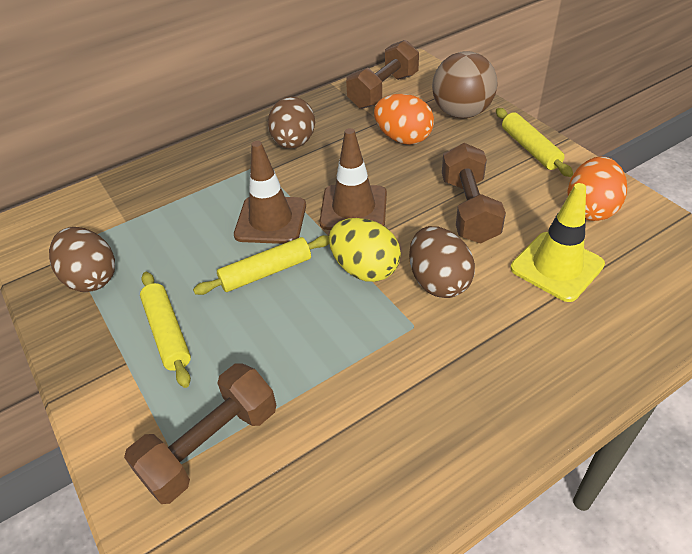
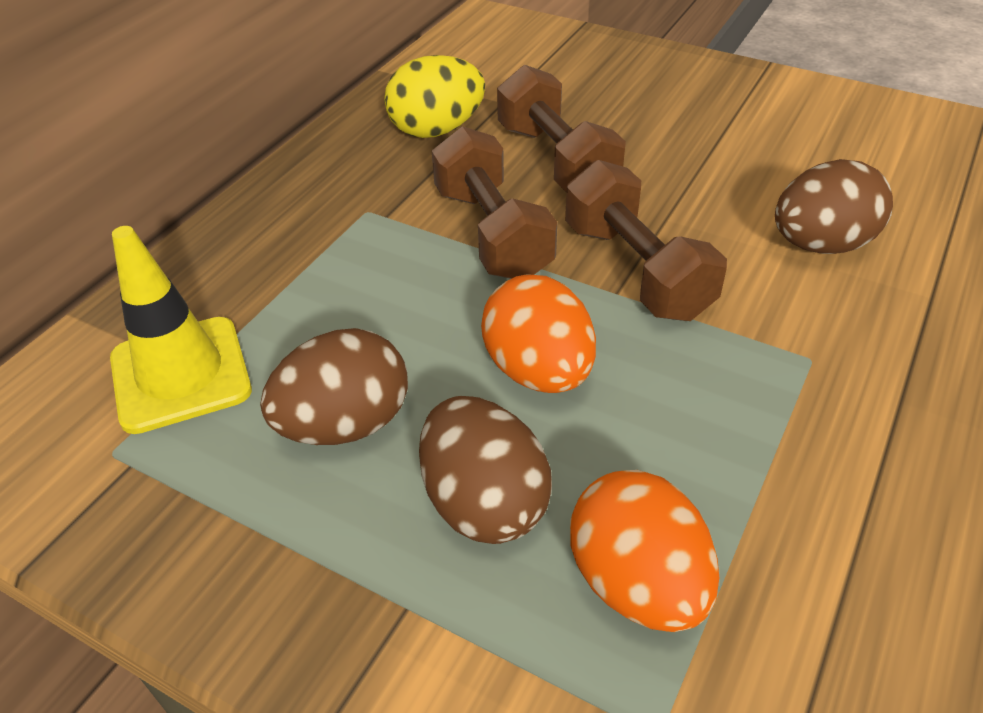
brown ball: [432,51,497,118] = 1 -> none = 0
brown traffic cone: [234,141,306,244] [319,128,387,230] = 2 -> none = 0
yellow rolling pin: [140,272,191,388] [193,235,329,295] [496,108,573,177] = 3 -> none = 0

